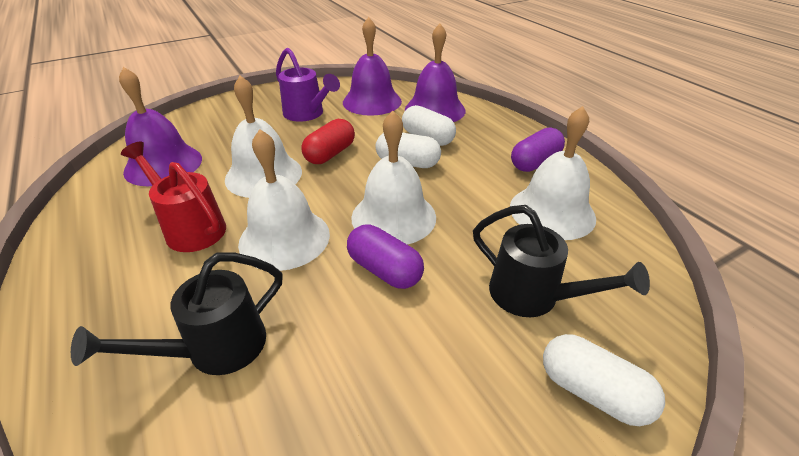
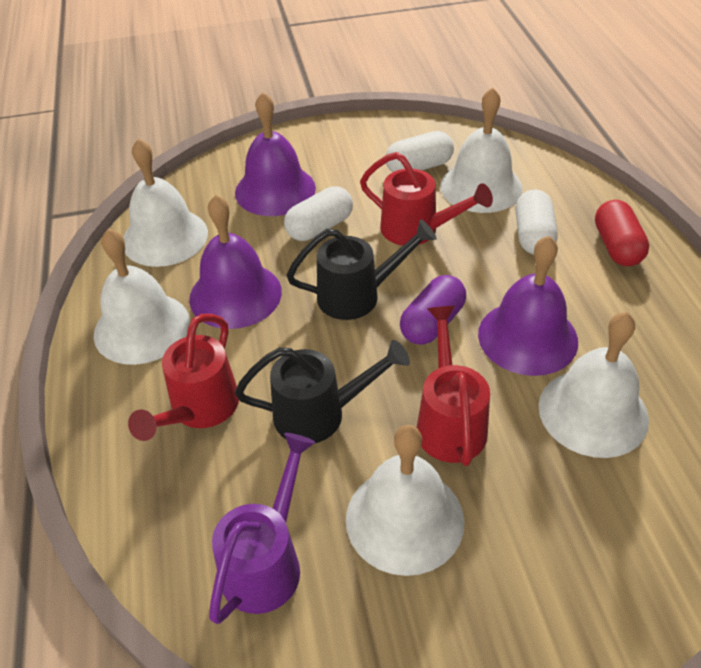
purple capsule: [347,224,424,289] [511,127,565,172] = 2 -> [400,275,466,345] = 1
red watering can: [121,142,226,252] = 1 -> [128,314,239,441] [360,152,493,246] [417,306,490,466] = 3
white bell: [225,75,302,198] [238,129,330,271] [351,111,436,244] [510,106,596,240] = 4 -> [94,228,190,365] [123,138,208,267] [346,425,464,576] [440,87,523,213] [539,312,649,458] = 5

